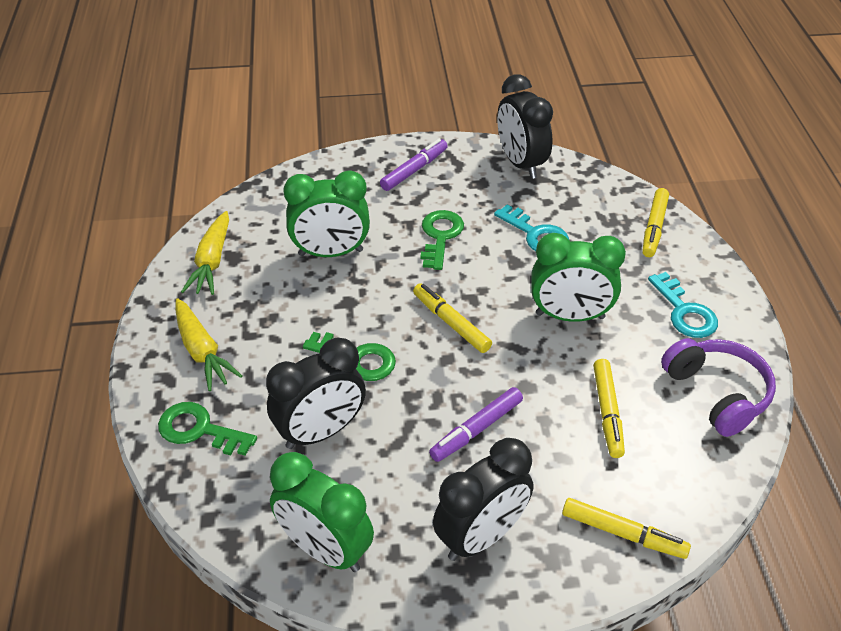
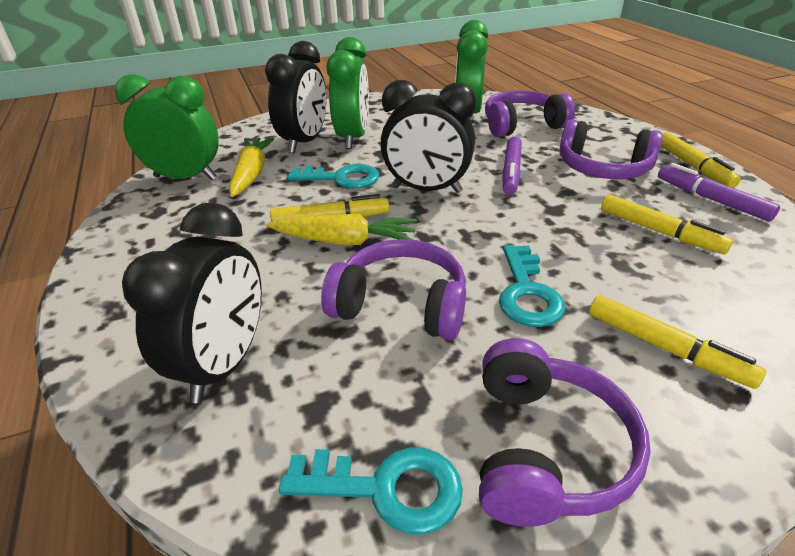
green key: [158,402,257,456] [303,332,396,381] [420,210,464,270] = 3 -> none = 0
purple headphones: [661,338,776,437] = 1 -> [321,239,466,340] [479,338,651,527] [485,90,575,137] [559,119,663,179] = 4
turquoise key: [494,205,569,251] [648,272,718,338] = 2 -> [279,447,463,534] [287,164,380,188] [499,245,565,327] = 3

